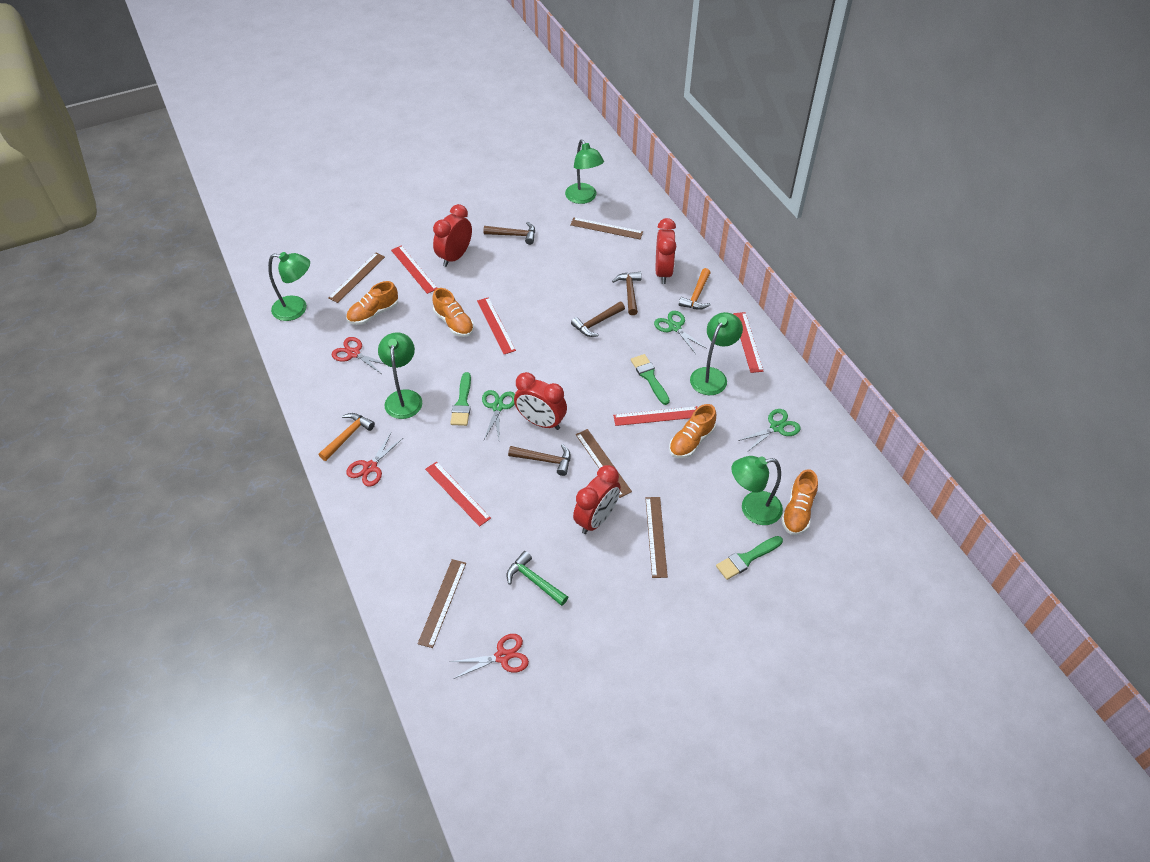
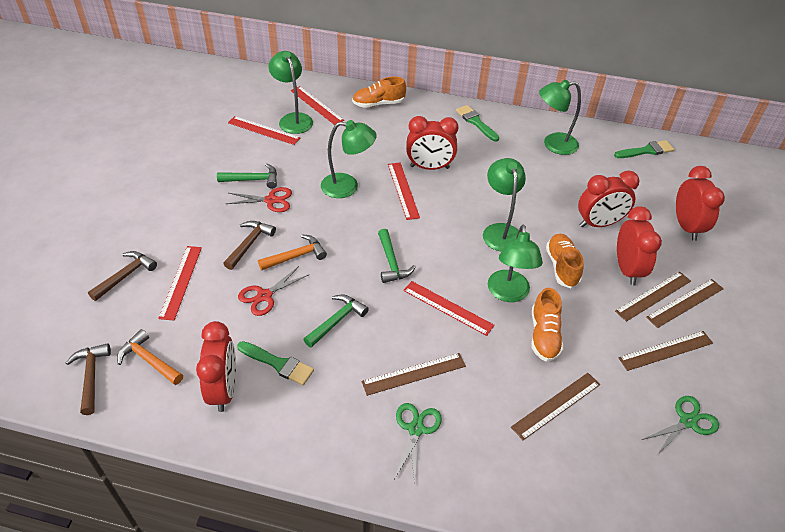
brown hammer: [483,222,535,245] [508,444,571,476] [571,302,625,337] [612,272,642,315] = 4 -> [66,343,111,415] [88,251,157,301] [223,221,276,270] = 3
green hammer: [507,551,568,606] = 1 -> [217,163,277,189] [303,295,369,348] [378,229,416,283] = 3
green scissors: [482,390,515,440] [654,311,707,354] [738,409,801,452] = 3 -> [394,403,442,484] [642,396,719,455] = 2
orange shoe: [346,281,398,325] [433,288,474,337] [669,404,716,458] [781,469,818,535] = 4 -> [352,77,406,108] [531,288,563,362] [546,234,584,288] = 3
red clock: [433,204,472,267] [514,372,567,430] [573,465,621,534] [656,218,676,284] = 4 -> [196,321,236,412] [406,116,459,170] [578,170,639,228] [617,206,662,285] [676,166,725,241] = 5
red scissors: [332,337,384,373] [347,433,404,487] [450,634,529,679] = 3 -> [226,187,292,212] [238,266,310,316] = 2

